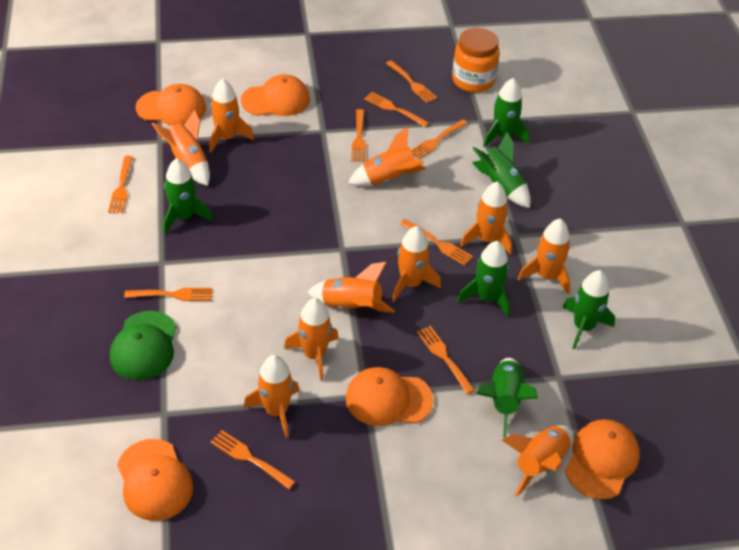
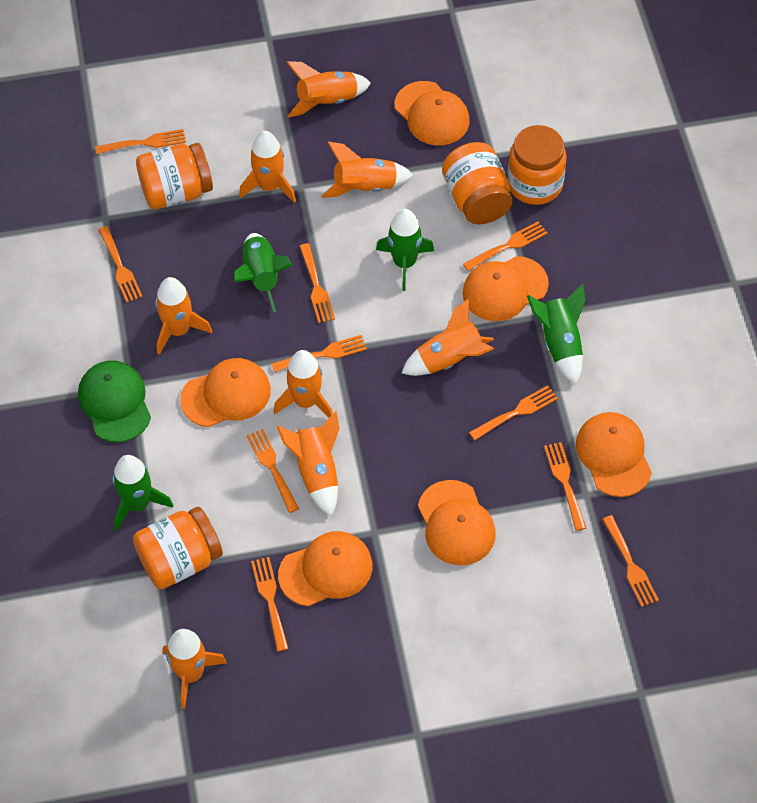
green rocket: [163,158,213,234] [457,241,510,317] [472,132,530,208] [476,358,538,438] [483,78,529,147] [562,270,615,349] = 6 -> [113,455,173,531] [234,233,293,312] [376,209,434,291] [527,284,586,384] = 4
orange cap: [117,439,193,521] [136,84,206,126] [241,75,310,116] [346,367,434,426] [565,419,640,500] = 5 -> [180,358,271,427] [278,531,372,606] [395,81,469,145] [418,480,496,565] [463,256,549,321] [576,412,652,497] = 6
orange fork: [108,156,133,213] [124,288,213,301] [211,430,295,489] [351,109,366,162] [364,92,429,127] [386,60,437,103] [400,219,473,266] [411,119,468,160] [417,325,475,394] = 9 -> [95,129,186,154] [98,226,143,303] [247,429,299,513] [251,557,289,652] [272,335,367,372] [300,243,335,323] [463,222,548,271] [469,385,558,440] [544,442,586,531] [602,515,659,607] = 10
orange jar: [452,28,500,93] = 1 -> [133,507,223,589] [136,143,213,210] [442,142,513,224] [508,125,567,205] = 4
orange rocket: [152,109,210,186] [209,79,254,153] [244,355,299,438] [284,298,339,381] [307,262,395,313] [348,127,426,186] [392,226,441,302] [460,181,512,254] [502,425,572,496] [518,218,571,294] = 10 -> [155,277,212,355] [163,629,227,709] [239,131,296,203] [274,350,333,418] [277,411,339,516] [286,61,371,117] [321,141,413,198] [402,298,494,376] = 8

